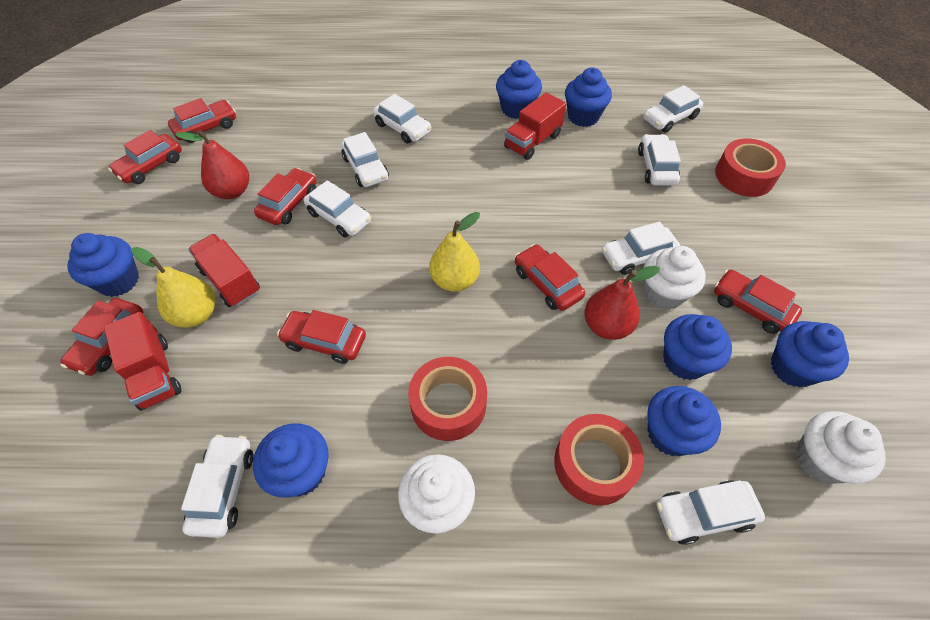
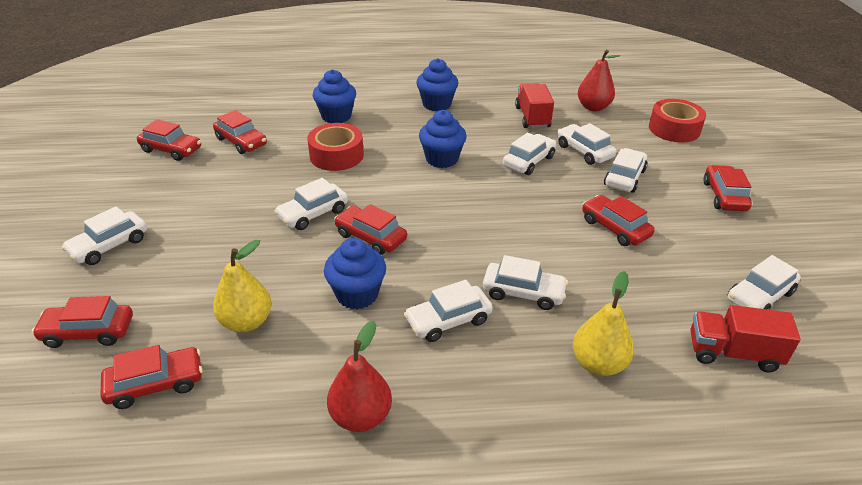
blue cupcake: [67,233,139,297] [253,423,329,497] [496,60,542,119] [565,67,612,127] [647,386,721,456] [663,314,732,380] [771,321,849,388] = 7 -> [313,69,356,123] [324,238,386,309] [416,58,458,111] [419,110,467,168] = 4
red tape: [408,357,487,441] [554,414,644,506] [715,138,786,197] = 3 -> [307,123,364,171] [649,99,706,143] = 2
red truck: [104,312,181,411] [188,234,260,307] [504,92,566,160] = 3 -> [515,83,554,128] [690,305,801,372] = 2
white cupcake: [398,454,475,534] [644,246,706,310] [796,411,886,484] = 3 -> none = 0

